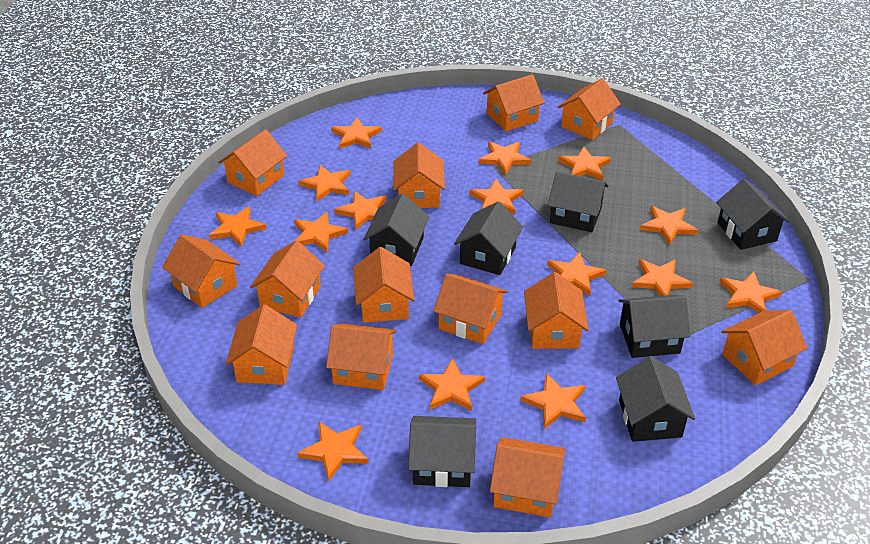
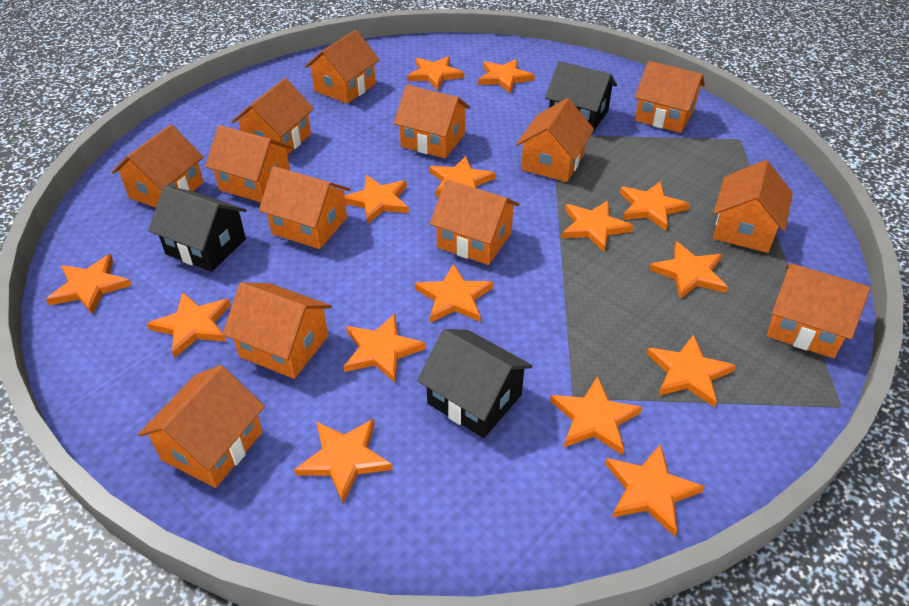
black house: [363,194,429,266] [408,416,476,487] [454,201,523,275] [548,171,608,232] [616,356,695,442] [619,295,691,358] [716,178,790,250] = 7 -> [148,186,247,272] [417,329,533,438] [545,61,617,133] = 3

